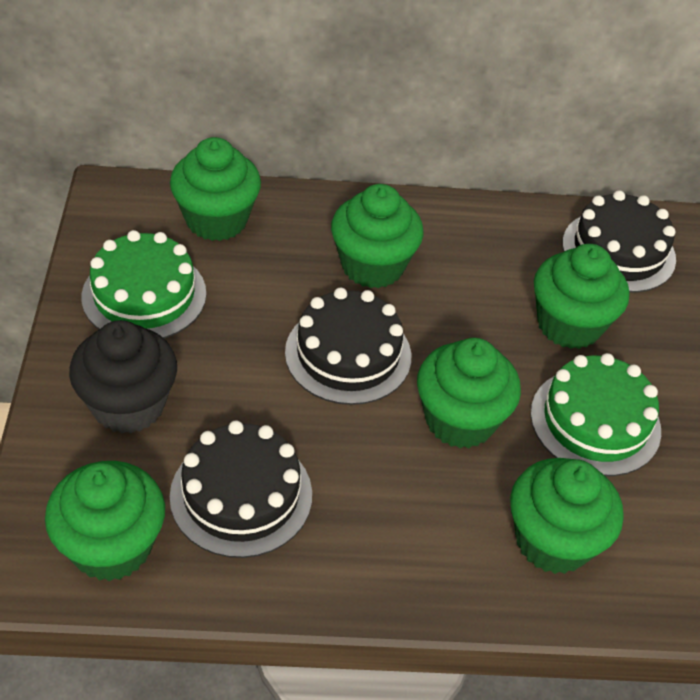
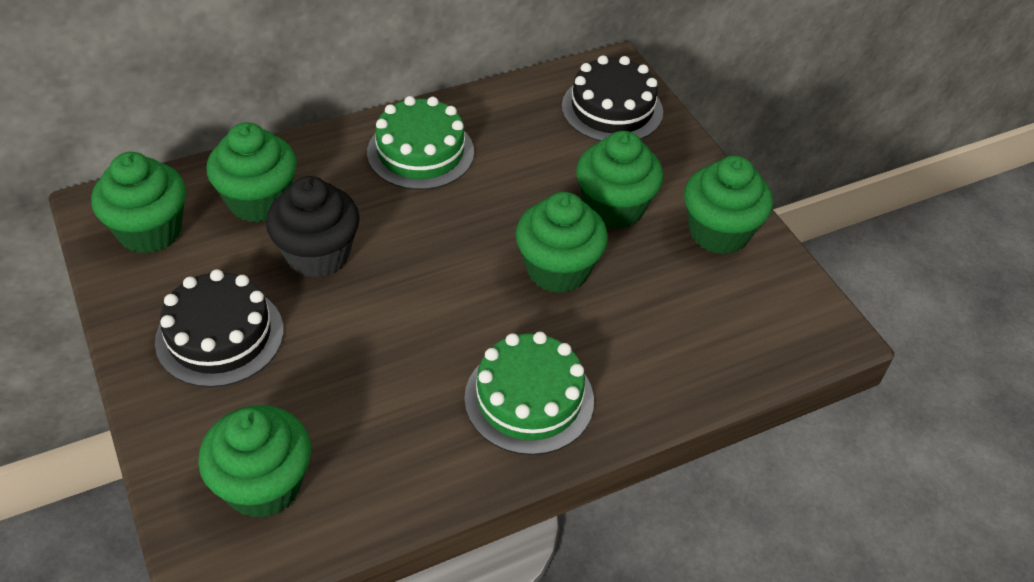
black cake: [170,420,312,558] [285,288,411,405] [562,190,676,293] = 3 -> [155,269,284,387] [562,55,663,141] = 2

